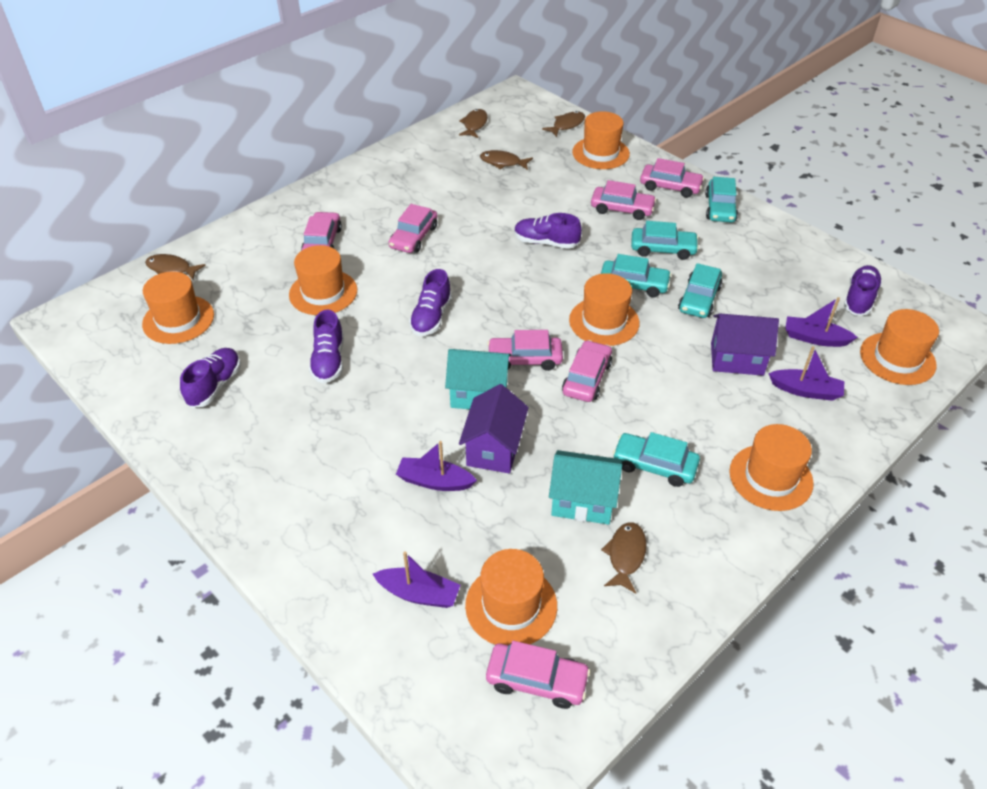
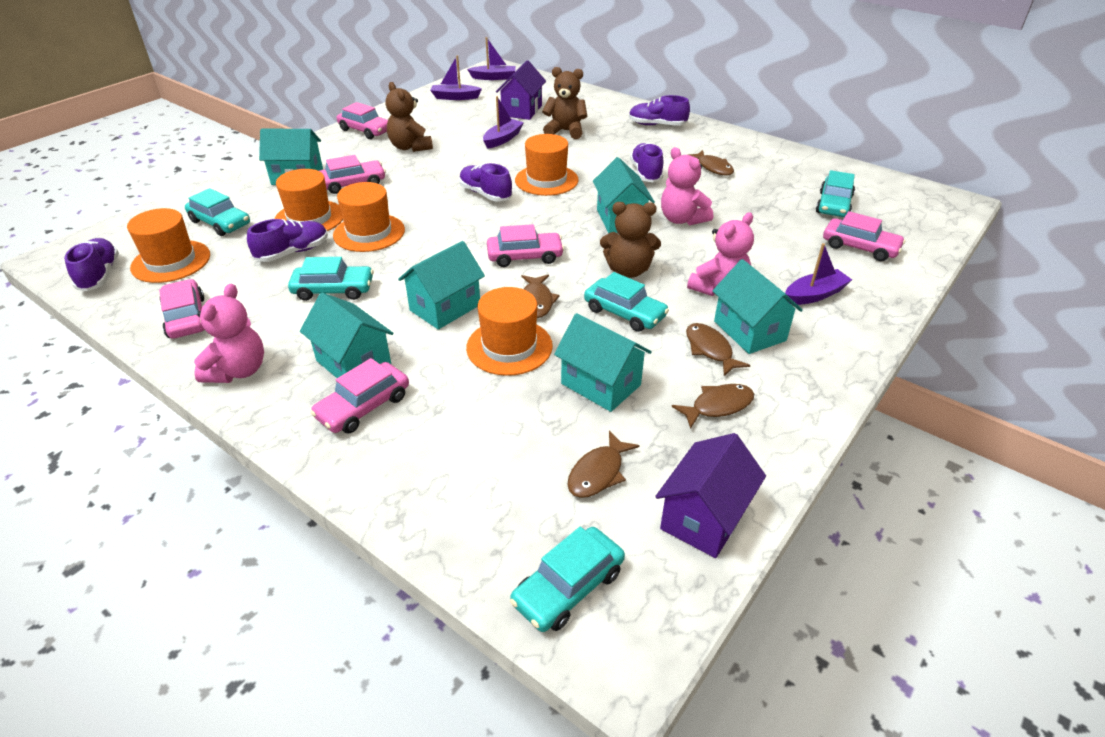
brown teddy bear: none = 0 -> [386,82,433,152] [542,67,588,139] [600,202,661,278] = 3
orange hat: [142,271,214,344] [289,245,357,315] [465,549,557,645] [569,273,639,346] [572,111,630,169] [729,424,814,511] [860,309,939,385] = 7 -> [127,208,210,283] [274,169,343,231] [333,182,405,252] [466,287,553,376] [515,134,579,196] = 5
pink car: [301,212,342,251] [388,204,437,253] [486,641,590,709] [487,330,563,371] [562,340,612,402] [591,180,656,220] [640,158,704,198] = 7 -> [159,279,205,339] [310,358,409,433] [319,155,386,194] [337,102,388,139] [487,224,564,267] [823,211,905,261] = 6
pink teddy bear: none = 0 -> [194,284,264,383] [661,147,713,226] [687,212,754,296] = 3
turquoise house: [445,349,511,409] [549,450,622,525] = 2 -> [259,129,323,185] [300,293,394,378] [398,241,485,330] [554,313,652,412] [593,157,655,233] [712,259,803,354] = 6

